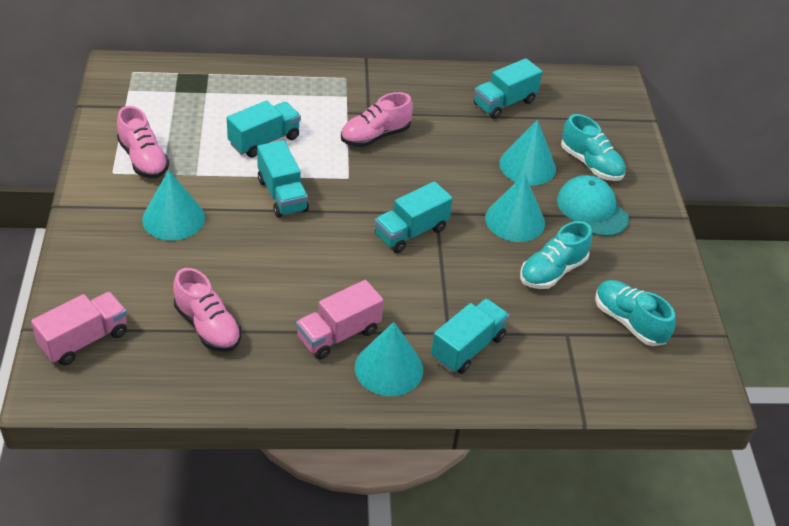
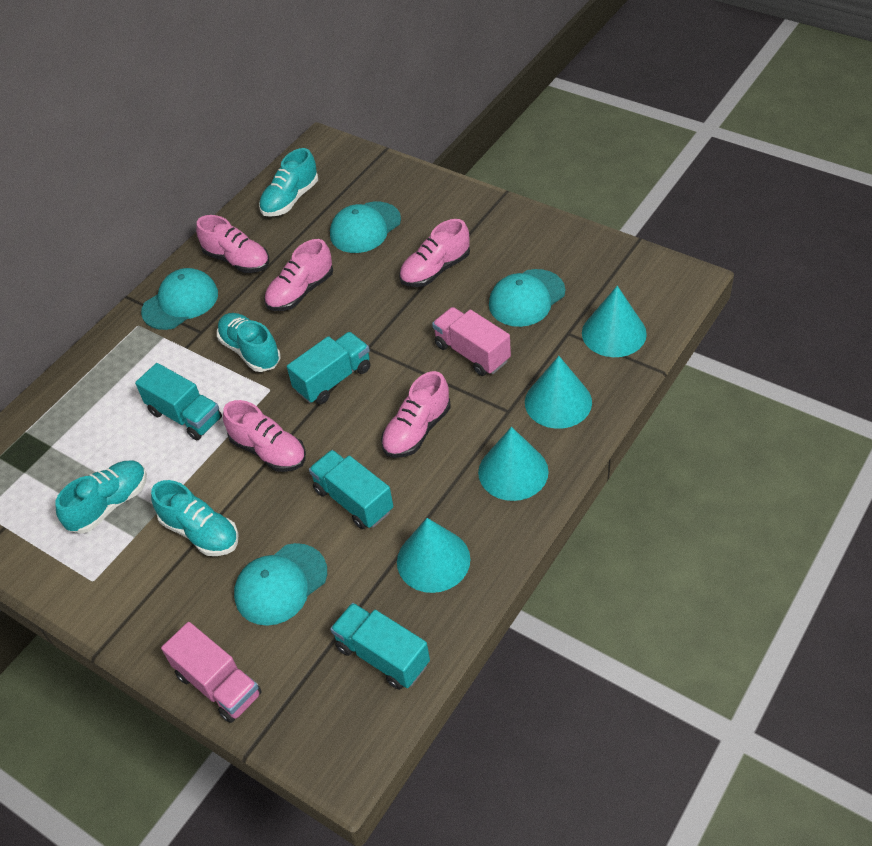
pink shoe: [117,106,169,178] [174,268,241,352] [341,92,413,147] = 3 -> [196,215,269,273] [223,400,306,472] [264,239,333,311] [381,371,451,458] [399,219,470,287] = 5
turquoise cap: [557,175,629,236] = 1 -> [141,268,218,330] [234,543,327,626] [330,202,401,253] [489,269,565,327] = 4
turquoise shoe: [520,221,592,289] [561,114,626,181] [595,280,675,346] = 3 -> [56,461,147,534] [151,480,238,556] [217,313,280,372] [259,148,318,217] = 4
turquoise truck: [227,100,301,158] [257,140,309,218] [374,181,453,253] [431,299,509,374] [474,58,543,119] = 5 -> [135,363,222,440] [287,332,371,404] [309,450,393,529] [330,603,430,690] = 4

